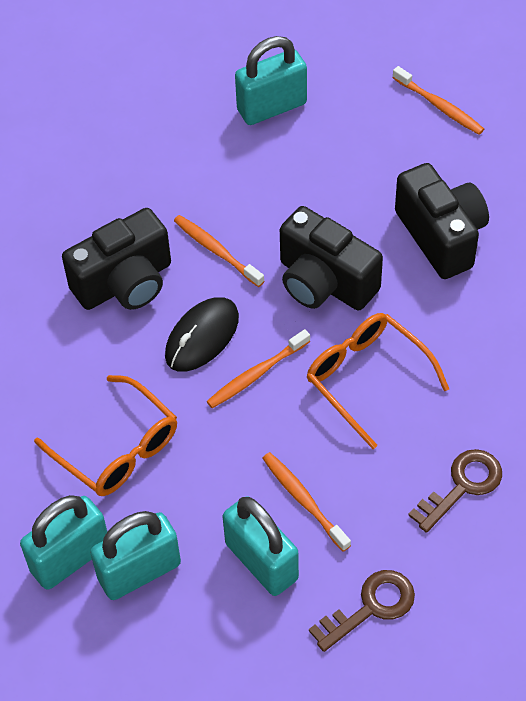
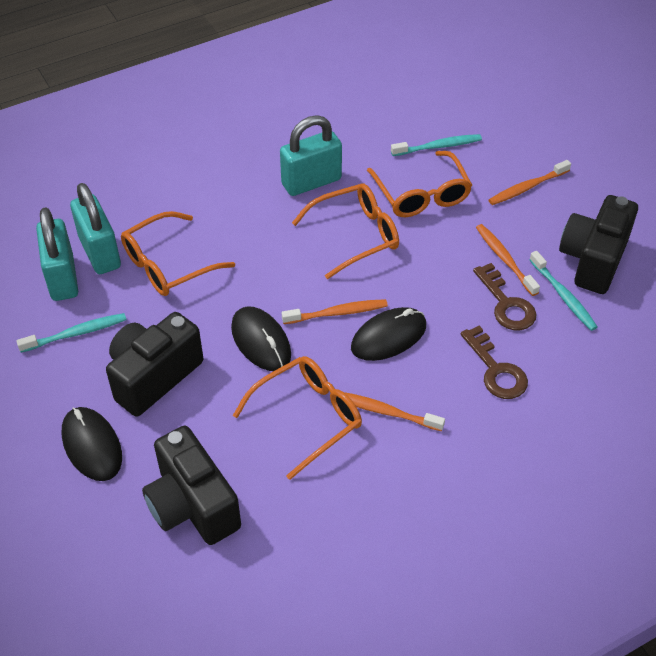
black mouse: [165,297,239,372] = 1 -> [62,407,122,481] [231,306,291,371] [351,307,426,361] = 3
orange glasses: [34,375,177,496] [306,313,449,449] = 2 -> [121,211,235,296] [233,356,362,480] [292,184,399,279] [367,151,472,217] = 4
turquoise padlock: [20,495,107,590] [90,511,181,600] [223,496,299,596] [235,36,307,125] = 4 -> [36,207,78,301] [70,183,121,274] [280,115,342,196] = 3
turquoise toothbrush: none = 0 -> [16,313,127,353] [391,134,482,156] [530,251,598,331] = 3

